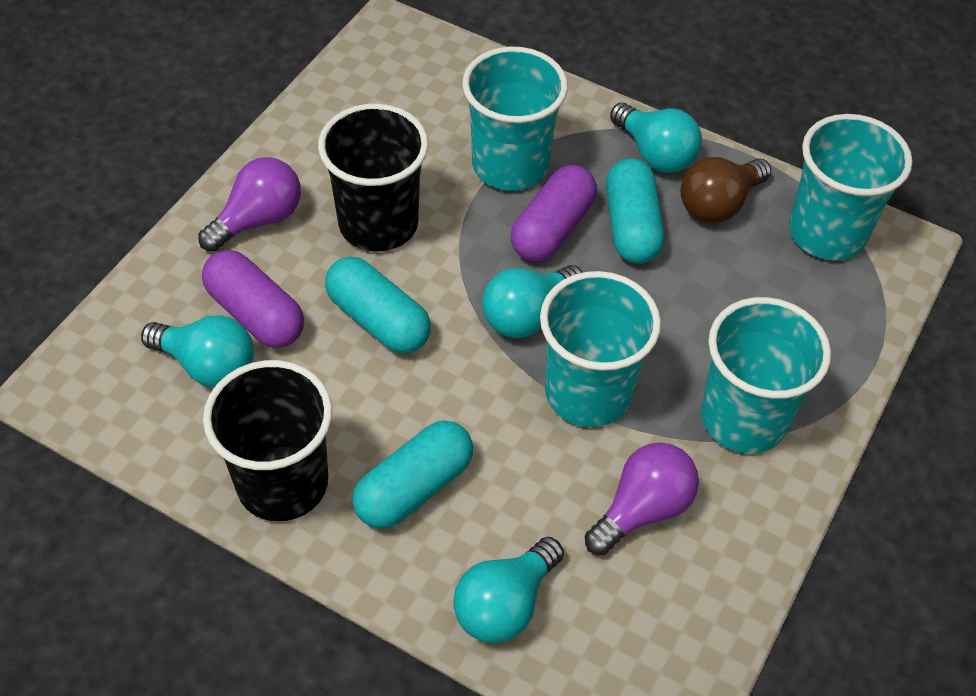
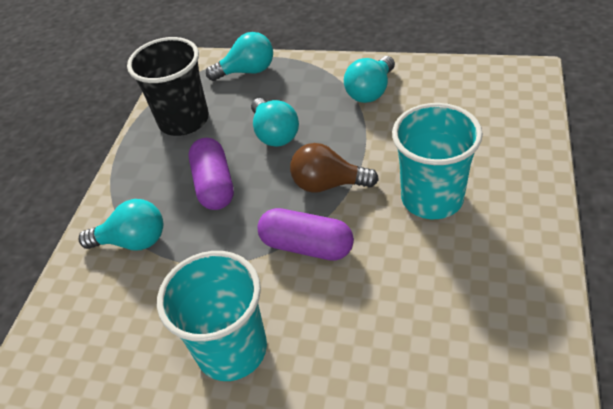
black cup: [203,360,333,521] [318,104,428,252] = 2 -> [127,37,209,136] = 1
purple light bulb: [198,157,301,252] [585,442,699,555] = 2 -> none = 0
turquoise capsule: [325,257,431,353] [352,420,473,529] [606,158,664,264] = 3 -> none = 0
turquoise cup: [462,46,568,191] [540,271,661,427] [701,297,831,454] [789,114,912,260] = 4 -> [157,251,267,381] [392,103,483,219] = 2

